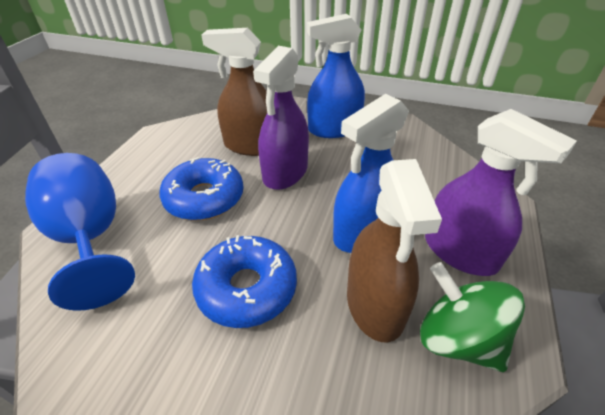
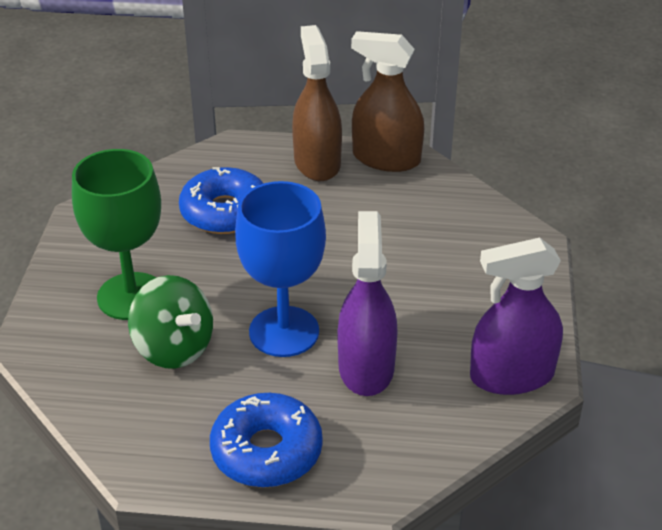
blue spray bottle: [307,14,365,138] [333,94,409,253] = 2 -> none = 0
green goblet: none = 0 -> [72,149,161,320] = 1

